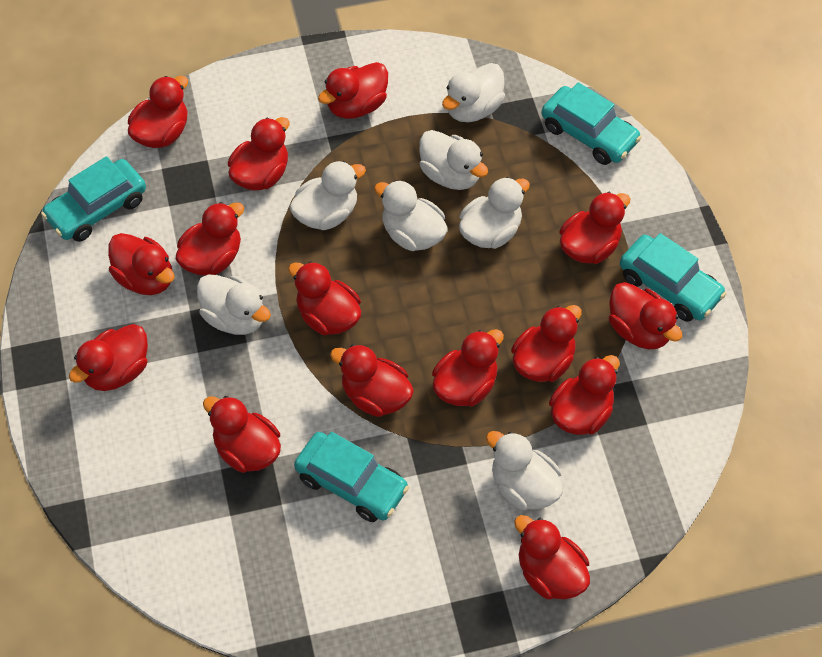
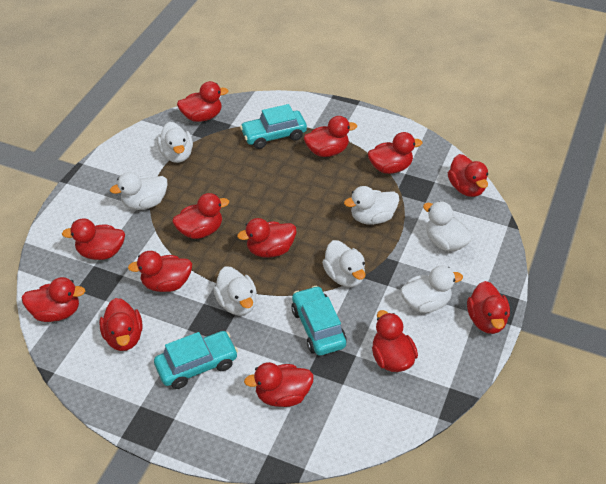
red duck: [69,324,148,391] [108,233,175,295] [128,76,188,148] [176,202,244,275] [203,396,281,473] [228,117,290,191] [288,261,361,335] [318,62,388,119] [330,344,414,417] [432,329,504,406] [511,305,582,382] [514,515,590,599] [549,355,619,435] [560,192,630,264] [609,282,683,349] = 15 -> [22,277,85,322] [62,218,125,260] [99,298,143,351] [128,251,192,292] [173,193,229,239] [177,81,229,122] [237,218,296,258] [244,362,314,407] [304,116,357,157] [368,132,422,174] [372,310,418,372] [448,154,488,197] [467,281,510,334] = 13
turquoise car: [41,156,146,242] [294,432,409,522] [541,82,642,165] [620,233,726,322] = 4 -> [154,331,238,389] [240,104,307,149] [291,286,347,356] = 3

